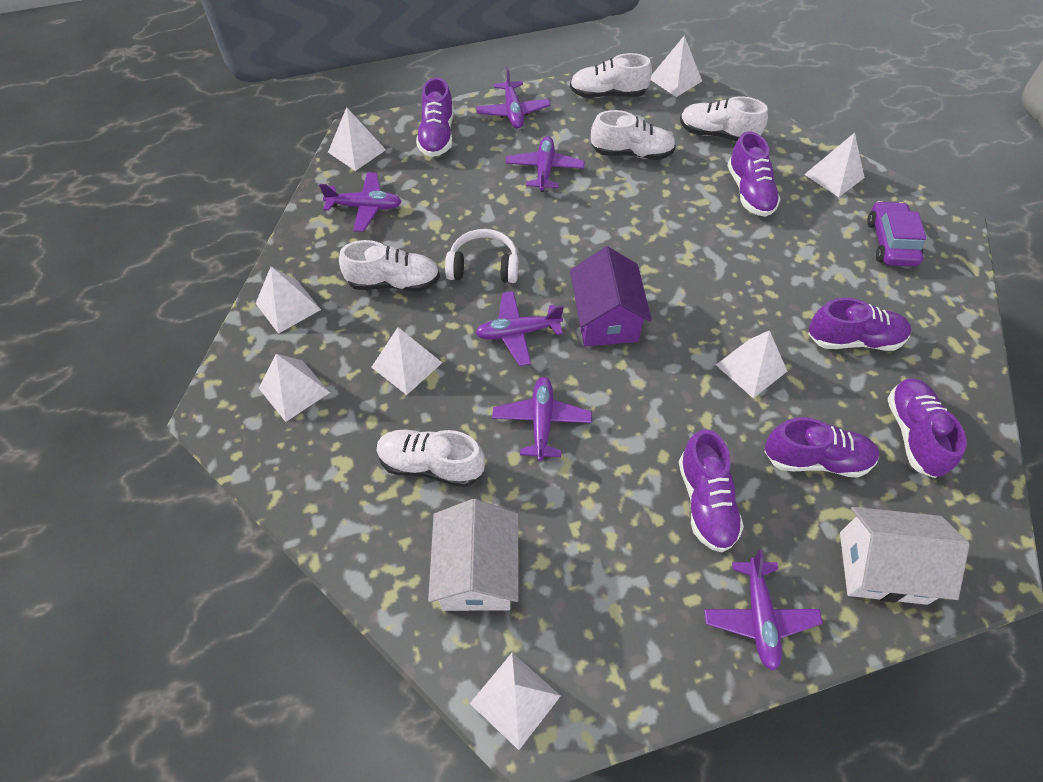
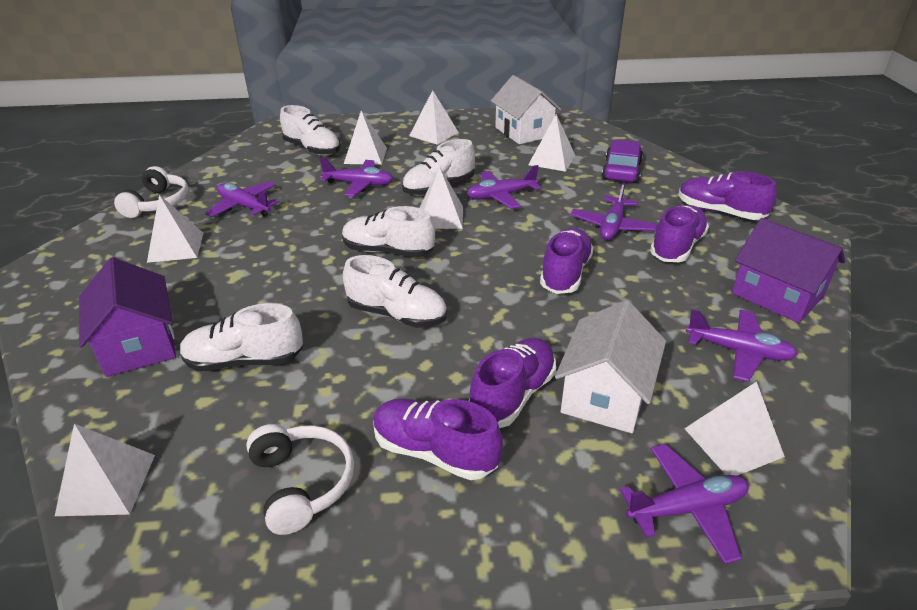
purple house: [570,246,652,347] = 1 -> [79,257,176,377] [732,218,845,323] = 2
purple shoe: [416,77,454,157] [679,429,744,552] [727,131,781,217] [764,417,879,478] [808,298,911,351] [888,378,966,478] = 6 -> [373,398,503,480] [468,338,556,428] [540,228,594,294] [650,205,709,262] [679,171,777,220] = 5
white headphones: [445,229,518,283] = 1 -> [114,166,189,218] [246,424,354,535] = 2
white pyramid: [255,267,321,334] [259,354,330,422] [328,107,386,171] [371,327,442,395] [470,653,561,750] [651,35,702,97] [716,330,787,398] [804,133,865,197] = 8 -> [55,424,155,516] [147,195,203,263] [344,110,387,165] [409,90,459,145] [420,166,463,229] [528,114,576,172] [684,381,785,476] = 7

